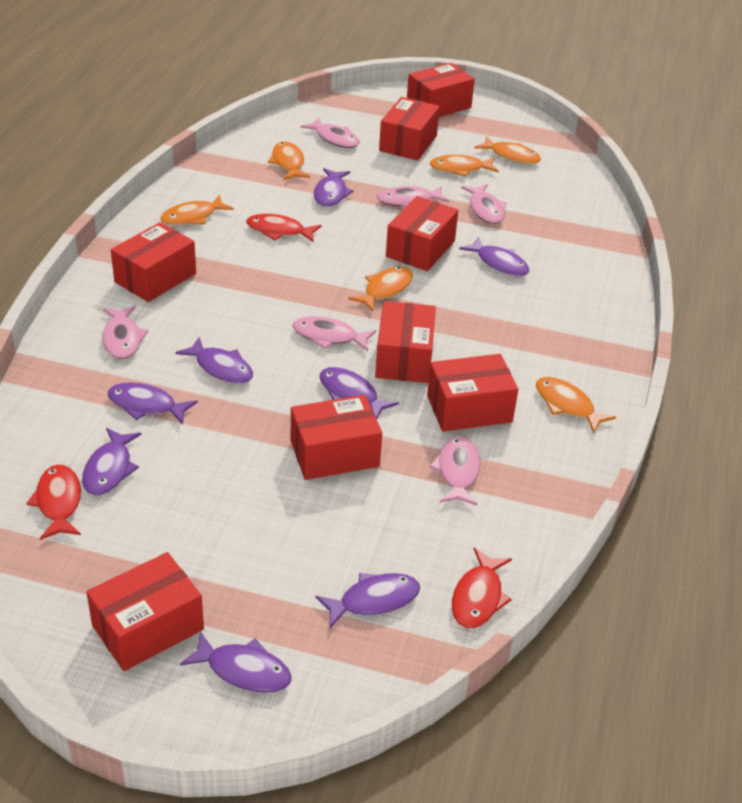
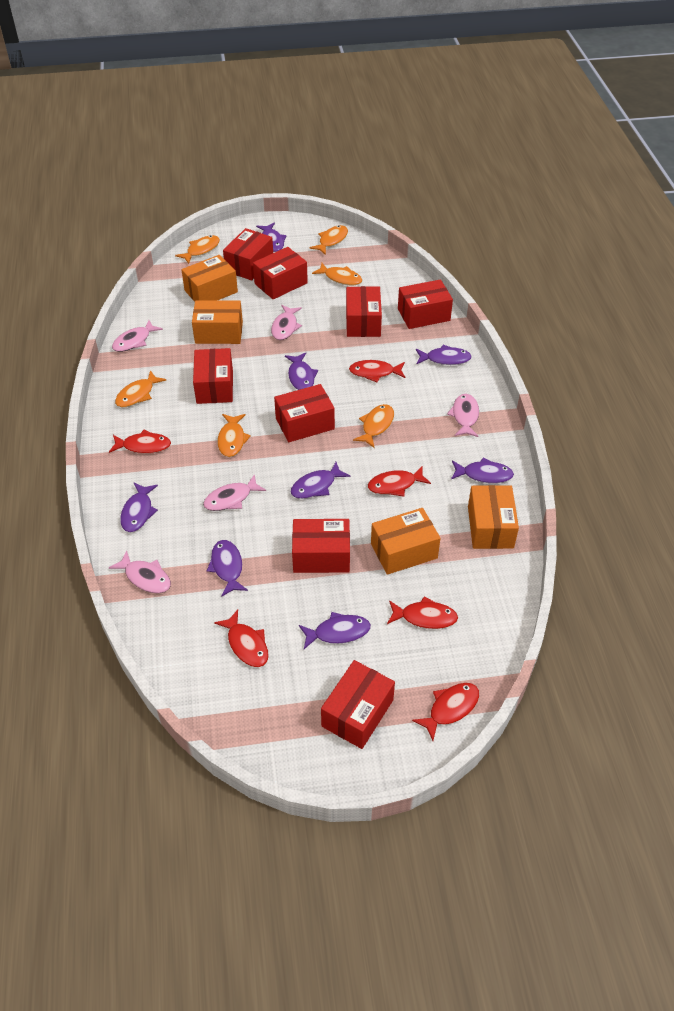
orange box: none = 0 -> [181,255,238,301] [192,300,243,344] [371,508,441,575] [468,485,519,549] = 4
pink fish: [102,306,149,359] [293,316,376,351] [300,117,359,148] [377,186,449,207] [429,436,480,506] [461,184,507,224] = 6 -> [109,550,171,593] [112,320,163,352] [203,474,266,511] [271,305,302,340] [447,394,479,437] = 5
red fish: [26,465,81,540] [246,214,322,242] [452,548,512,628] = 3 -> [109,430,171,454] [214,610,269,667] [349,360,405,382] [368,466,431,497] [387,596,458,629] [412,683,479,741] = 6

